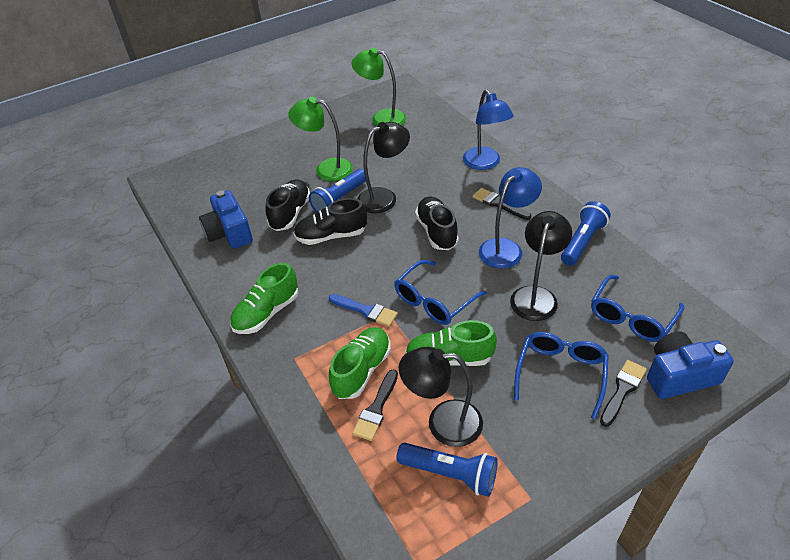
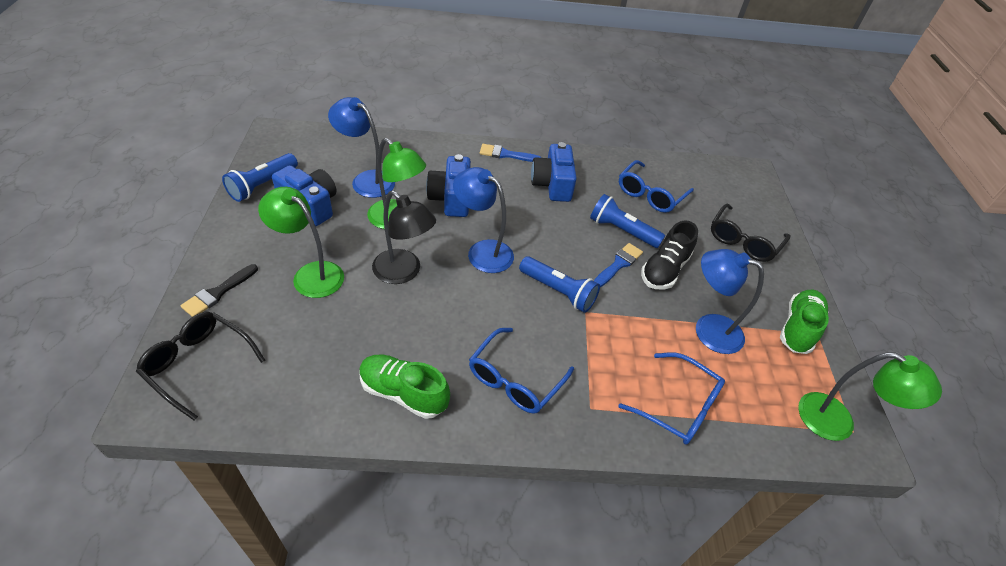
black brush: [352,369,398,441] [472,188,531,220] [600,360,647,427] = 3 -> [180,264,258,317] = 1
black glasses: none = 0 -> [136,312,265,421] [711,204,790,262] = 2
black lamp: [357,122,410,213] [399,347,483,447] [510,211,572,321] = 3 -> [372,191,436,284] = 1
black shoe: [265,179,310,231] [294,198,367,245] [415,196,459,250] = 3 -> [641,221,698,289] = 1
blue brush: [329,294,398,327] = 1 -> [480,144,541,162] [594,243,643,287] = 2
blue camera: [199,190,253,249] [647,331,734,399] = 2 -> [272,165,337,226] [426,154,471,217] [531,142,577,202] = 3
blue lamp: [463,89,514,170] [479,167,542,269] = 2 -> [328,97,395,198] [453,167,514,273] [696,249,764,354] = 3
green lamp: [288,97,353,181] [351,48,406,126] = 2 -> [258,187,344,298] [367,138,426,229] [798,352,942,441] = 3
green shoe: [230,263,298,334] [329,327,391,399] [405,320,497,366] = 3 -> [359,354,450,419] [780,290,829,354] = 2

